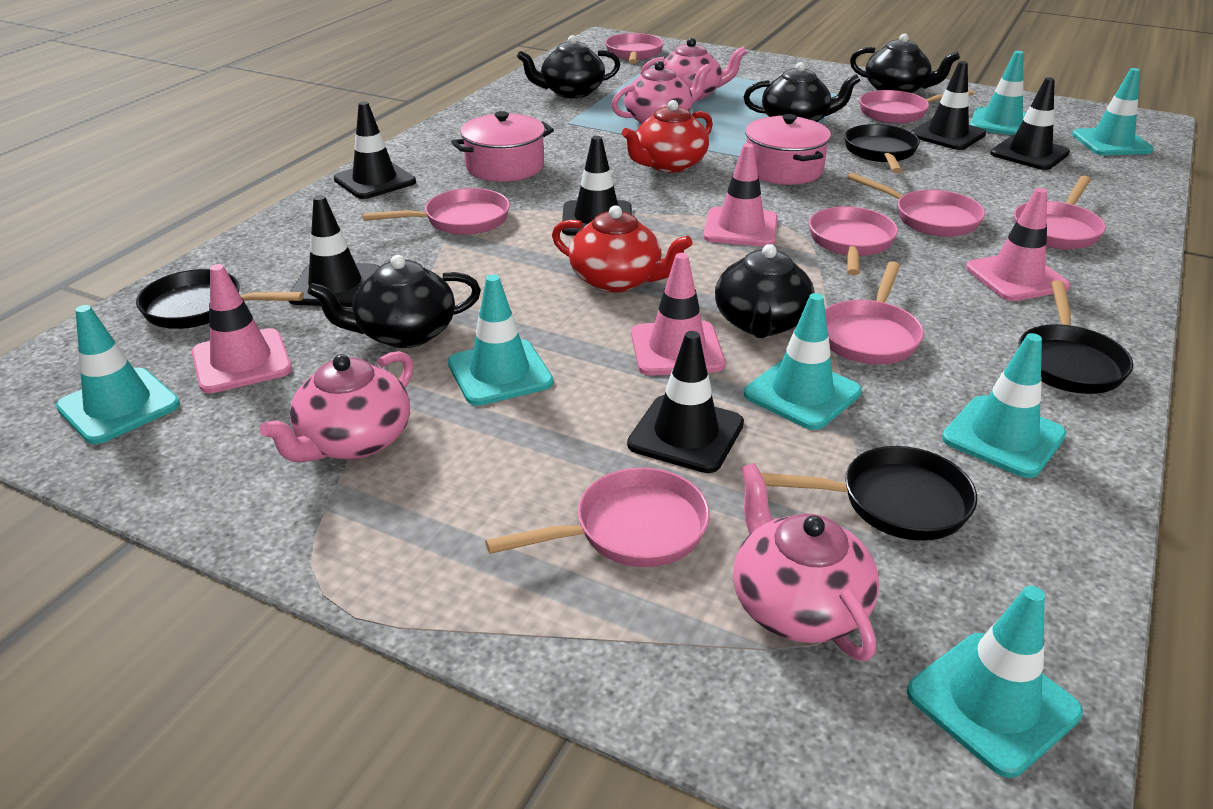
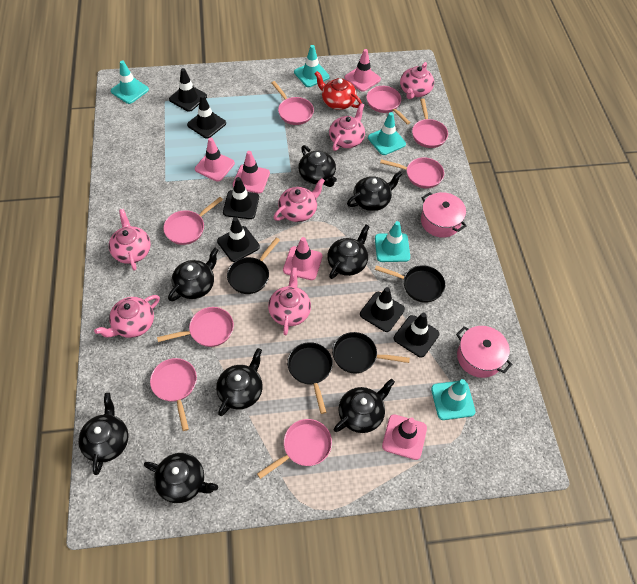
black teapot: [308,255,481,348] [517,35,620,98] [715,244,815,338] [743,62,861,122] [850,33,960,93] = 5 -> [78,393,128,475] [144,453,218,503] [168,248,218,301] [216,348,263,416] [298,145,337,187] [327,225,370,279] [334,379,395,433] [347,171,402,211] = 8
pink teapot: [260,351,413,462] [611,61,711,124] [640,38,747,101] [733,463,879,661] = 4 -> [94,295,160,338] [109,209,151,271] [268,267,311,335] [274,178,325,222] [329,103,365,151] [400,62,434,99] = 6
pink traffic cone: [192,264,292,393] [631,253,725,376] [703,143,778,246] [966,188,1070,301] = 4 -> [195,138,235,182] [233,151,270,194] [283,237,323,280] [345,49,381,92] [382,414,427,460] = 5
red teapot: [552,205,692,292] [622,100,713,173] = 2 -> [314,71,362,110] = 1
turquoise traffic cone: [56,305,180,444] [448,274,553,406] [744,293,862,430] [907,586,1083,778] [942,333,1067,478] [970,51,1026,135] [1072,68,1154,156] = 7 -> [111,61,149,104] [294,45,330,87] [368,112,406,155] [375,221,410,262] [431,379,475,420] = 5

